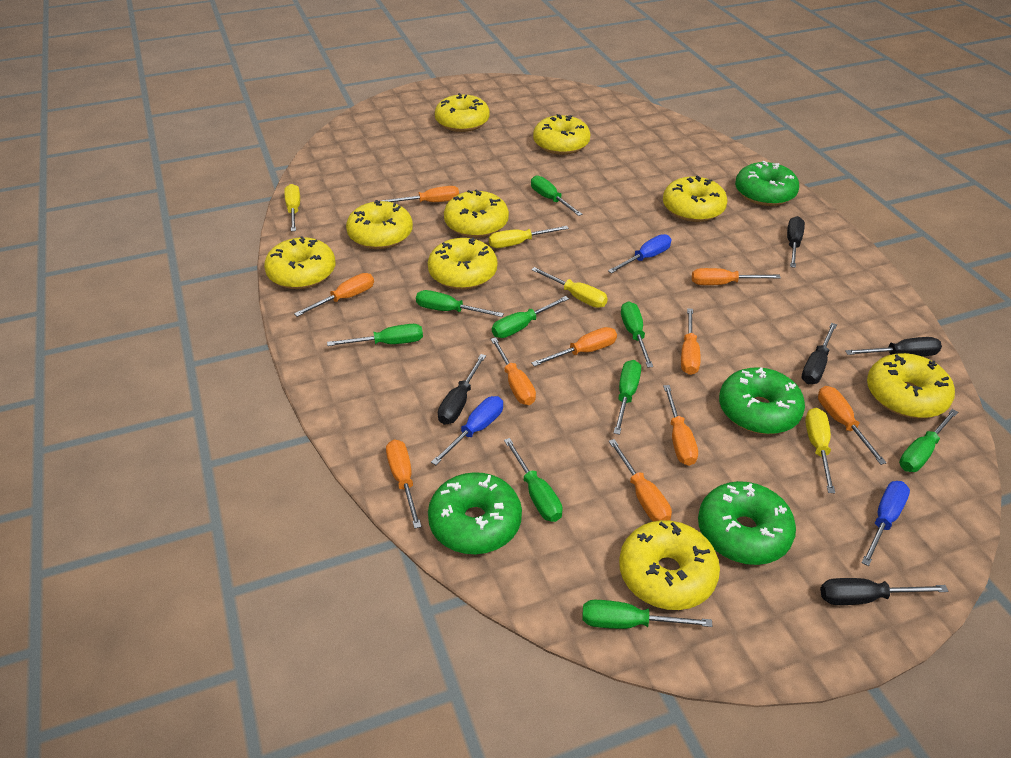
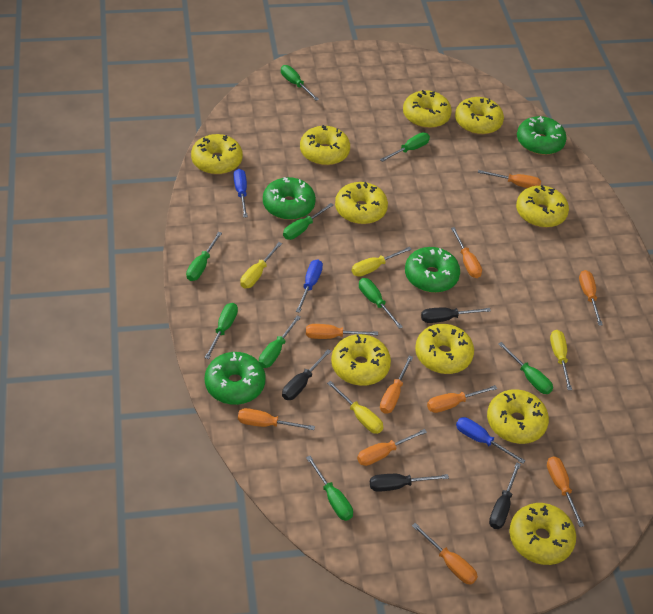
black screwdriver: [438,354,486,425] [787,216,805,268] [801,323,837,384] [820,578,948,605] [845,337,942,356] = 5 -> [282,349,331,400] [370,474,449,492] [421,307,491,323] [489,462,521,529] = 4
yellow donut: [264,236,335,289] [346,200,413,249] [428,238,497,290] [435,93,490,132] [444,190,509,238] [533,114,590,155] [619,520,720,610] [663,175,728,222] [867,353,955,418] = 9 -> [191,134,243,175] [300,125,350,166] [331,334,391,386] [335,182,388,224] [403,90,452,128] [415,324,474,374] [455,97,504,135] [487,389,549,444] [509,503,576,565] [516,185,569,228] = 10

